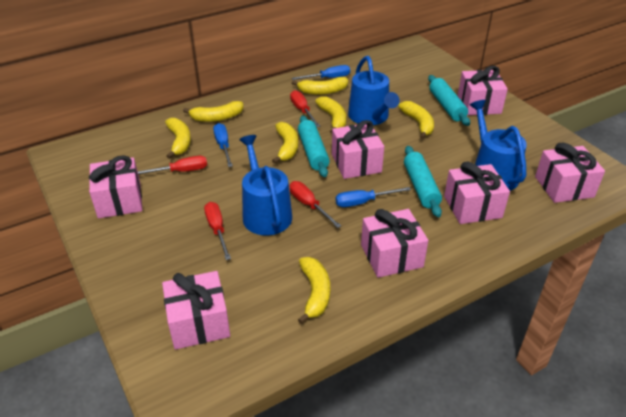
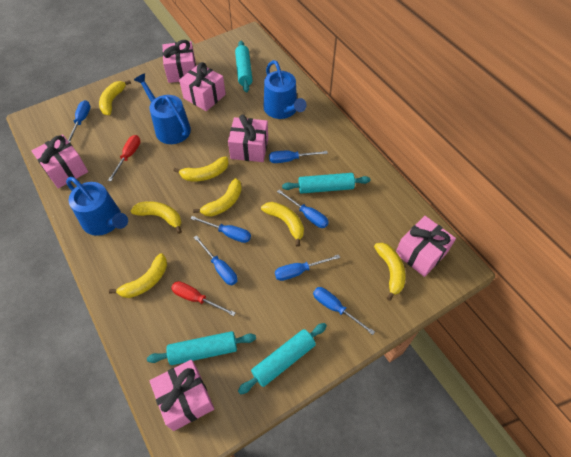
blue screwdriver: [213,123,233,167] [292,65,350,80] [336,187,411,207] = 3 -> [68,100,91,143] [190,216,251,243] [194,236,237,285] [269,151,328,163] [275,255,340,281] [277,190,329,228] [313,287,375,335] = 7
pink gift: [89,155,142,218] [162,271,230,350] [332,120,384,179] [361,209,428,278] [444,162,510,224] [458,66,508,115] [535,143,605,203] = 7 -> [31,134,88,189] [150,360,214,431] [162,40,196,83] [179,62,226,111] [228,114,268,162] [396,216,456,277] = 6
red screwdriver: [137,156,207,174] [204,202,231,260] [290,90,320,127] [290,181,341,228] = 4 -> [108,135,141,181] [171,281,236,316] = 2
turquoise rolling pin: [298,115,330,177] [404,146,442,217] [428,75,470,126] = 3 -> [147,331,256,365] [235,41,252,92] [238,323,327,395] [282,173,371,194] = 4

